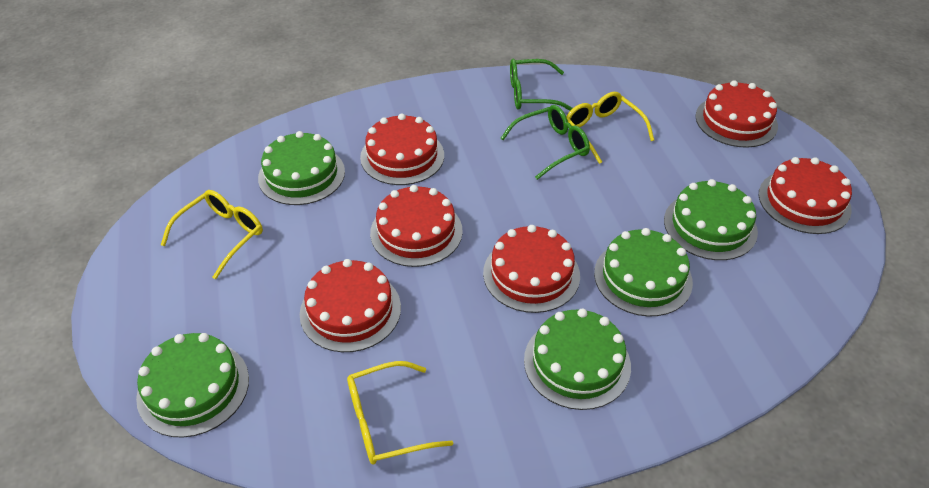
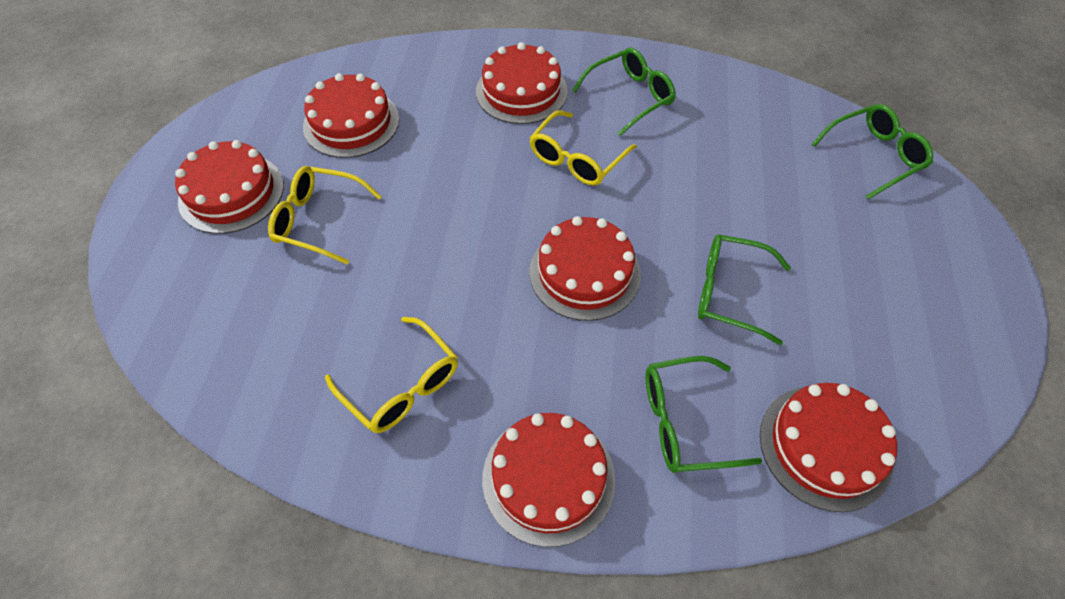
green cake: [136,333,249,438] [258,131,345,205] [524,308,631,410] [594,228,693,317] [664,179,758,260] = 5 -> none = 0
green glasses: [500,105,590,180] [510,59,573,111] = 2 -> [572,47,676,136] [646,356,762,473] [698,234,791,345] [812,104,933,199] = 4

